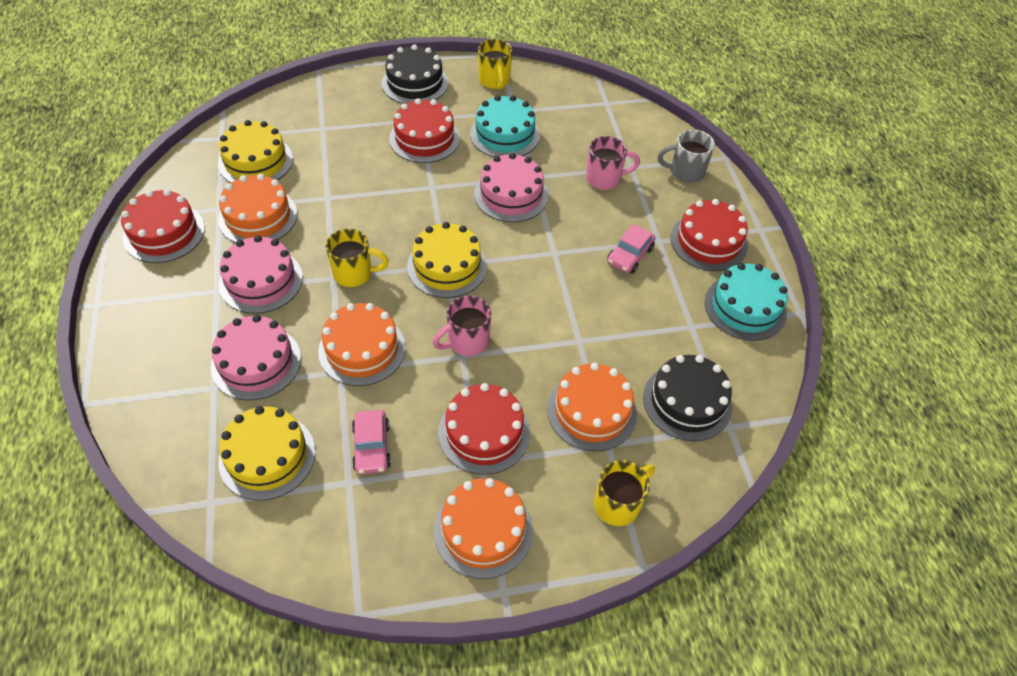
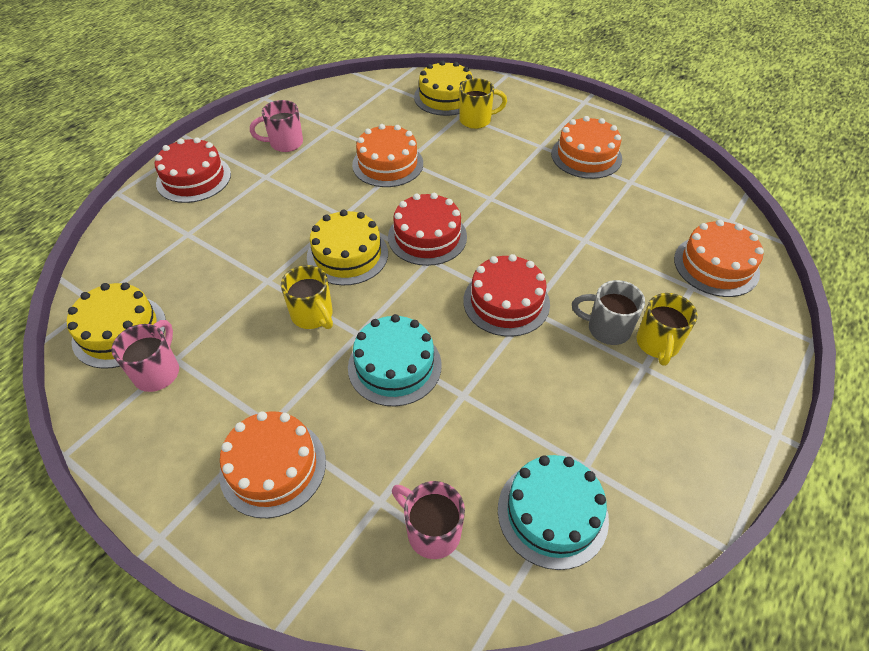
black cake: [382,44,448,104] [643,355,732,441] = 2 -> none = 0
pink cake: [211,315,301,400] [219,235,303,314] [474,153,548,222] = 3 -> none = 0
pink car: [352,410,391,474] [607,224,656,274] = 2 -> none = 0
pink mug: [433,295,491,356] [586,136,640,190] = 2 -> [112,320,179,392] [250,100,303,152] [392,481,465,559] = 3
red cake: [121,189,205,263] [389,98,460,163] [438,383,530,475] [671,199,748,271] = 4 -> [155,137,231,203] [388,193,467,266] [463,254,550,337] = 3

